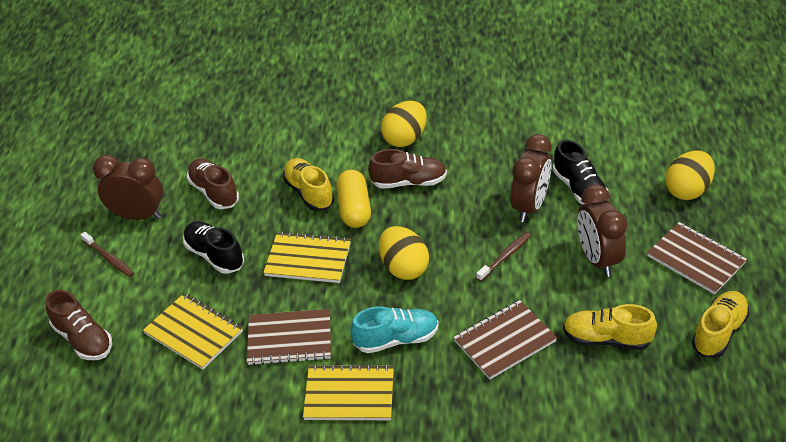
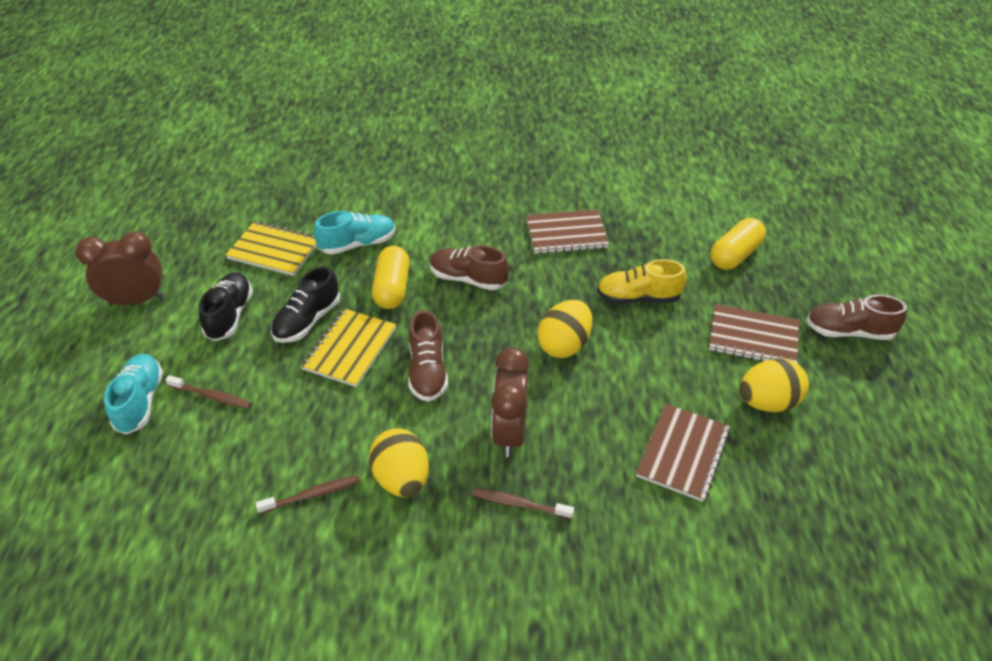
brown clock: [93,155,163,220] [511,134,552,222] [577,184,627,277] = 3 -> [75,231,165,305] [491,347,530,457] = 2
brown toothbrush: [81,232,134,277] [476,232,532,281] = 2 -> [165,375,252,409] [256,475,360,514] [472,488,574,519] = 3
turquoise shoe: [351,306,439,353] = 1 -> [104,354,163,435] [314,211,395,255] = 2
yellow capsule: [336,170,371,228] = 1 -> [372,246,410,309] [710,218,766,270] = 2
yellow notebook: [143,293,243,370] [263,232,351,283] [303,364,394,420] = 3 -> [226,221,317,276] [301,308,396,387] = 2
yellow shoe: [283,158,334,211] [563,304,657,350] [692,291,750,358] = 3 -> [597,259,687,304] = 1

